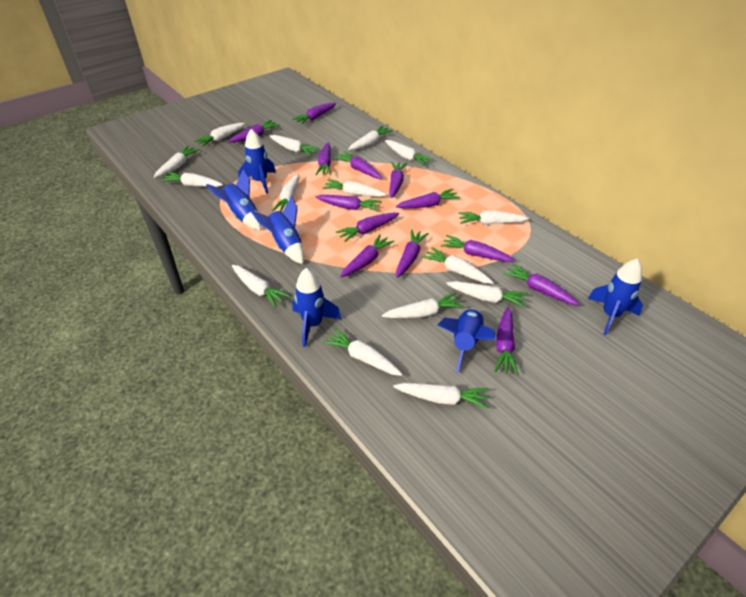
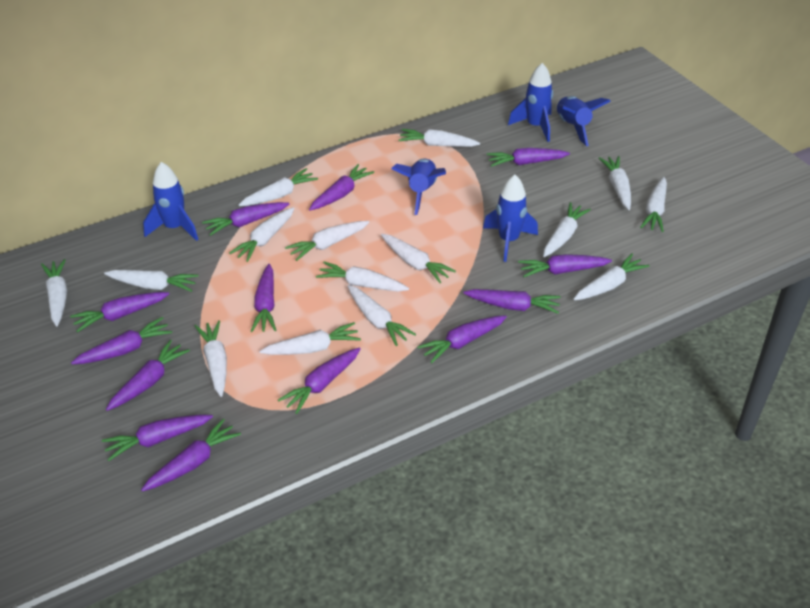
blue rocket: [206,169,261,230] [238,129,276,194] [251,196,304,264] [292,268,341,347] [438,308,495,373] [588,259,643,335] = 6 -> [143,162,198,241] [391,159,446,215] [483,175,538,262] [508,63,553,142] [556,96,611,146] = 5

